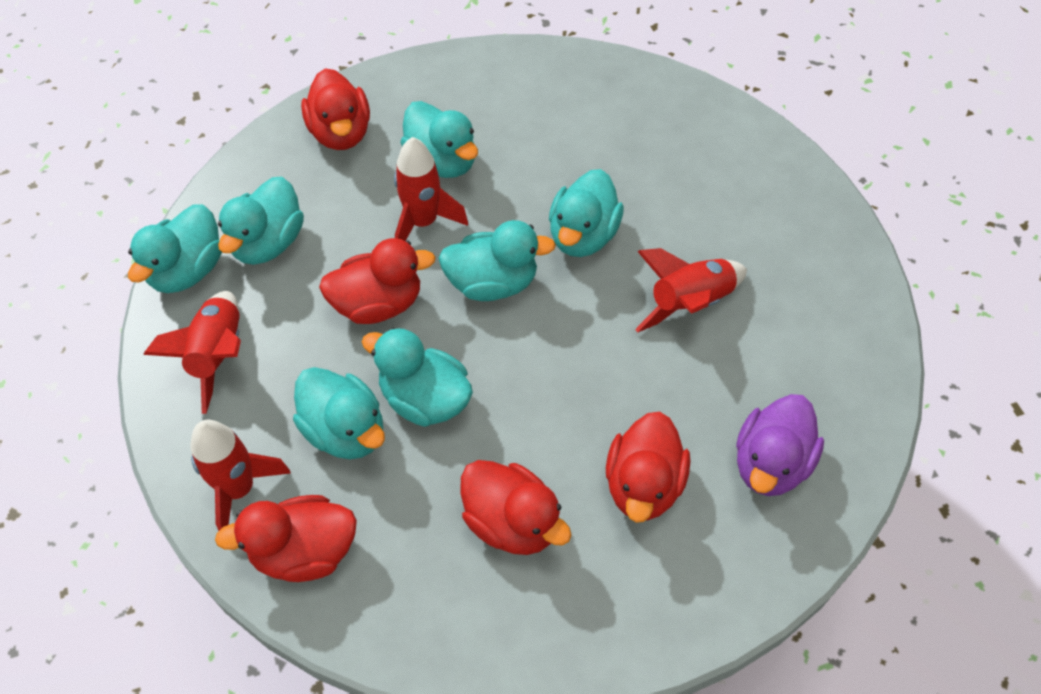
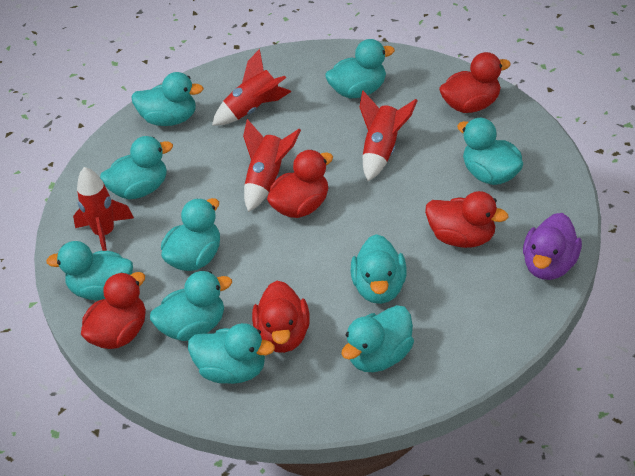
turquoise duck: [128,204,222,293] [218,177,304,265] [293,367,385,459] [362,327,473,427] [400,101,478,178] [438,220,556,301] [549,169,624,257] = 7 -> [46,241,133,301] [100,136,173,199] [132,72,204,126] [150,271,232,341] [161,198,220,271] [188,323,275,384] [325,39,395,98] [341,305,414,372] [351,234,407,304] [457,118,523,185] = 10

